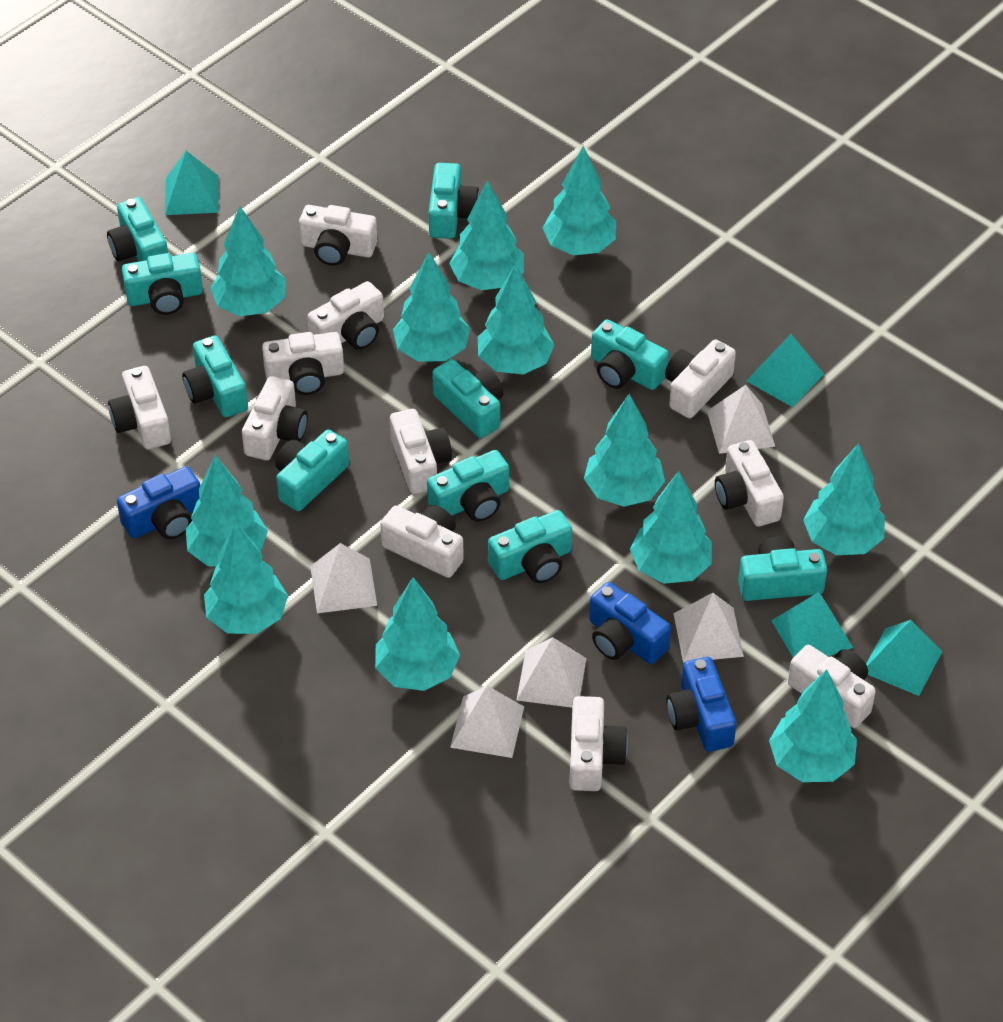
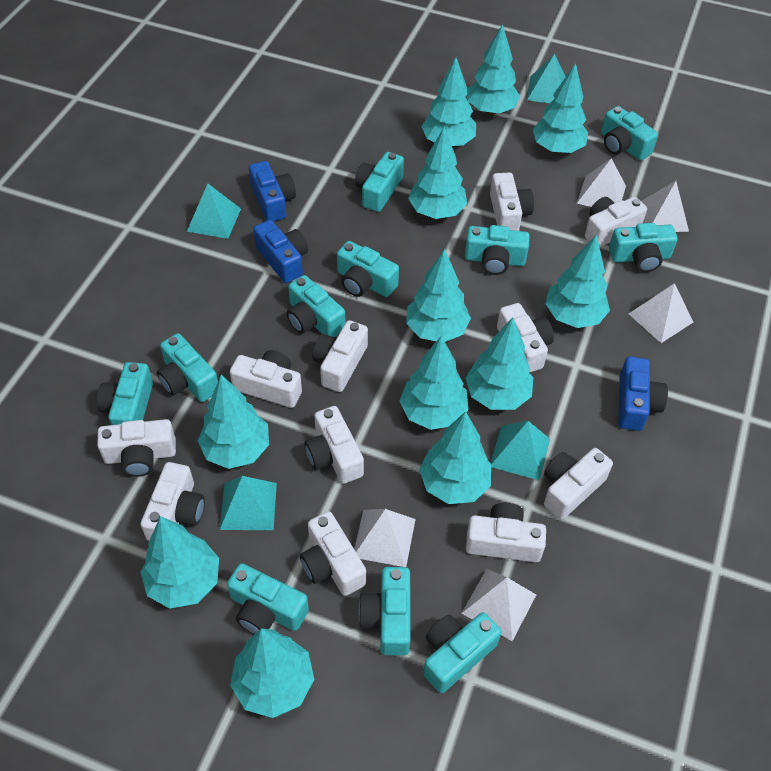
turquoise camera: [107,197,168,262] [122,253,203,315] [182,336,248,417] [276,430,349,511] [427,450,509,522] [429,163,479,239] [432,359,504,438] [488,510,572,583] [591,319,669,390] [738,536,827,601] = 10 -> [97,362,153,425] [157,333,218,402] [227,563,309,634] [287,275,346,337] [337,241,399,297] [355,152,404,212] [358,567,411,656] [423,612,501,693] [465,225,530,275] [601,106,658,160] [609,223,678,272] = 11

